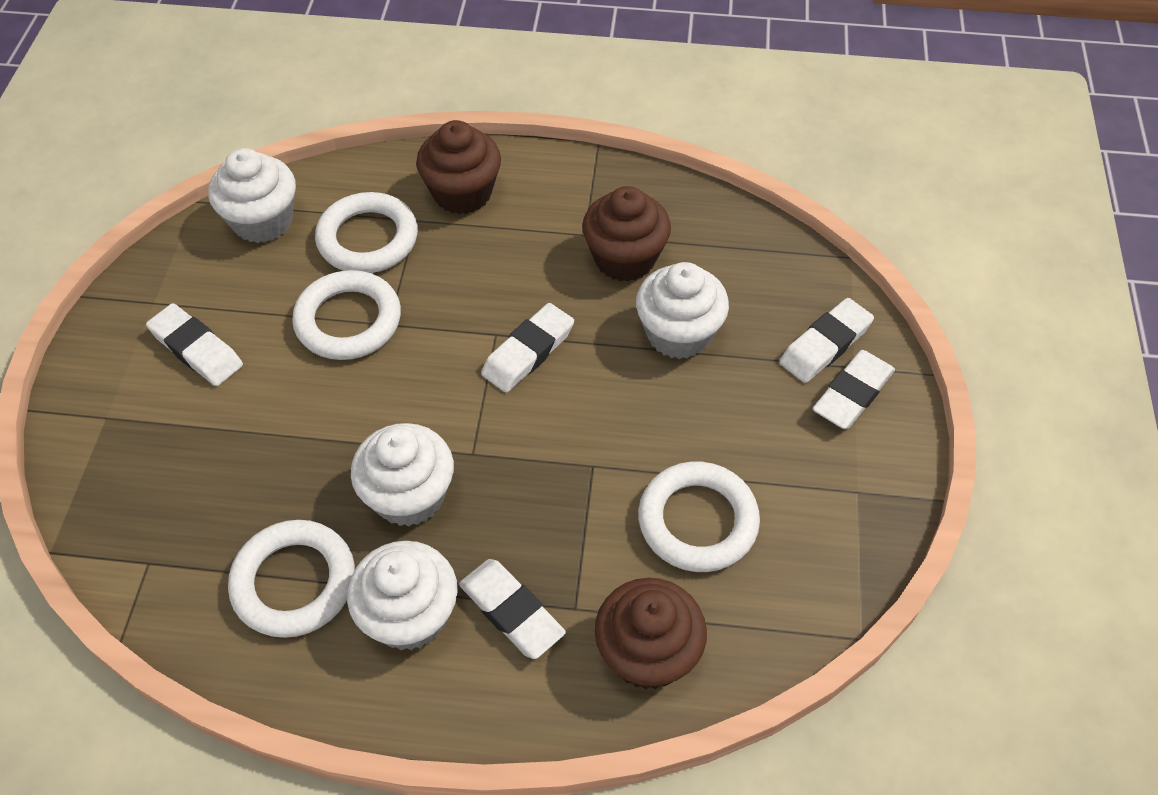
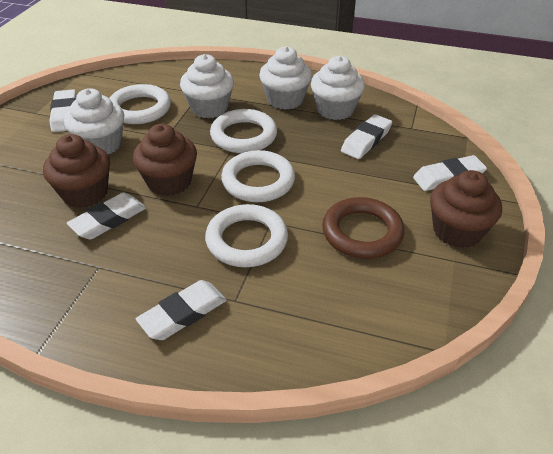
brown ring: none = 0 -> [322,197,404,259] = 1

